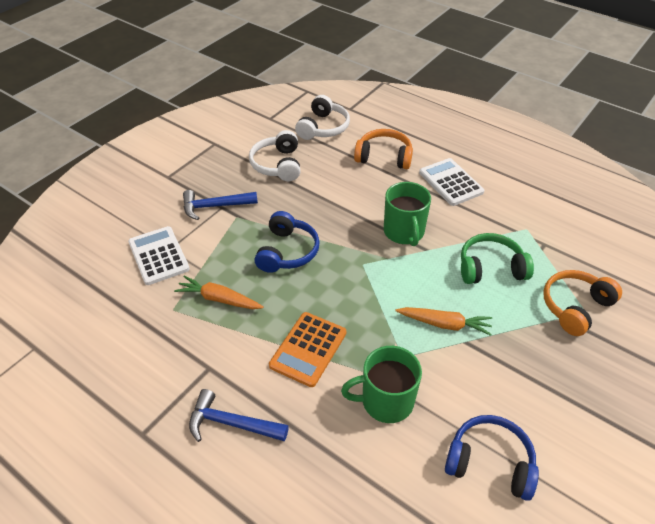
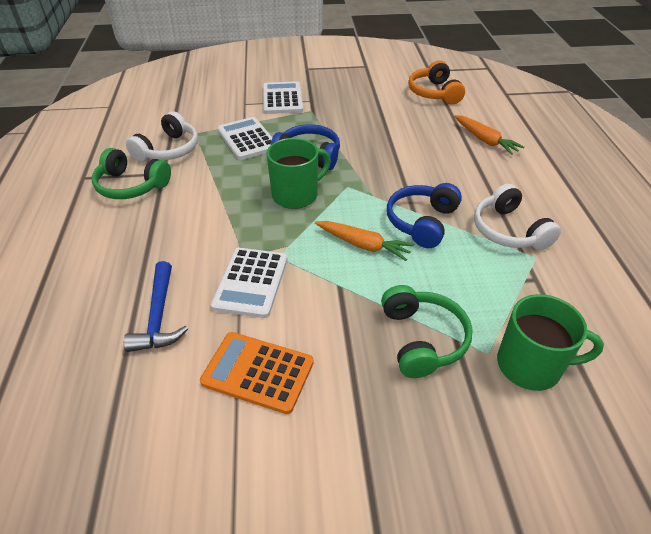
blue hammer: [183,190,258,220] [189,389,289,442] = 2 -> [124,261,188,352] = 1
green headphones: [461,233,534,284] = 1 -> [92,148,171,199] [381,285,473,378] = 2
orange headphones: [354,129,413,169] [543,270,622,336] = 2 -> [408,60,465,105] = 1
white calculator: [128,226,190,285] [419,158,484,206] = 2 -> [211,248,288,318] [217,117,273,160] [263,81,303,114] = 3

